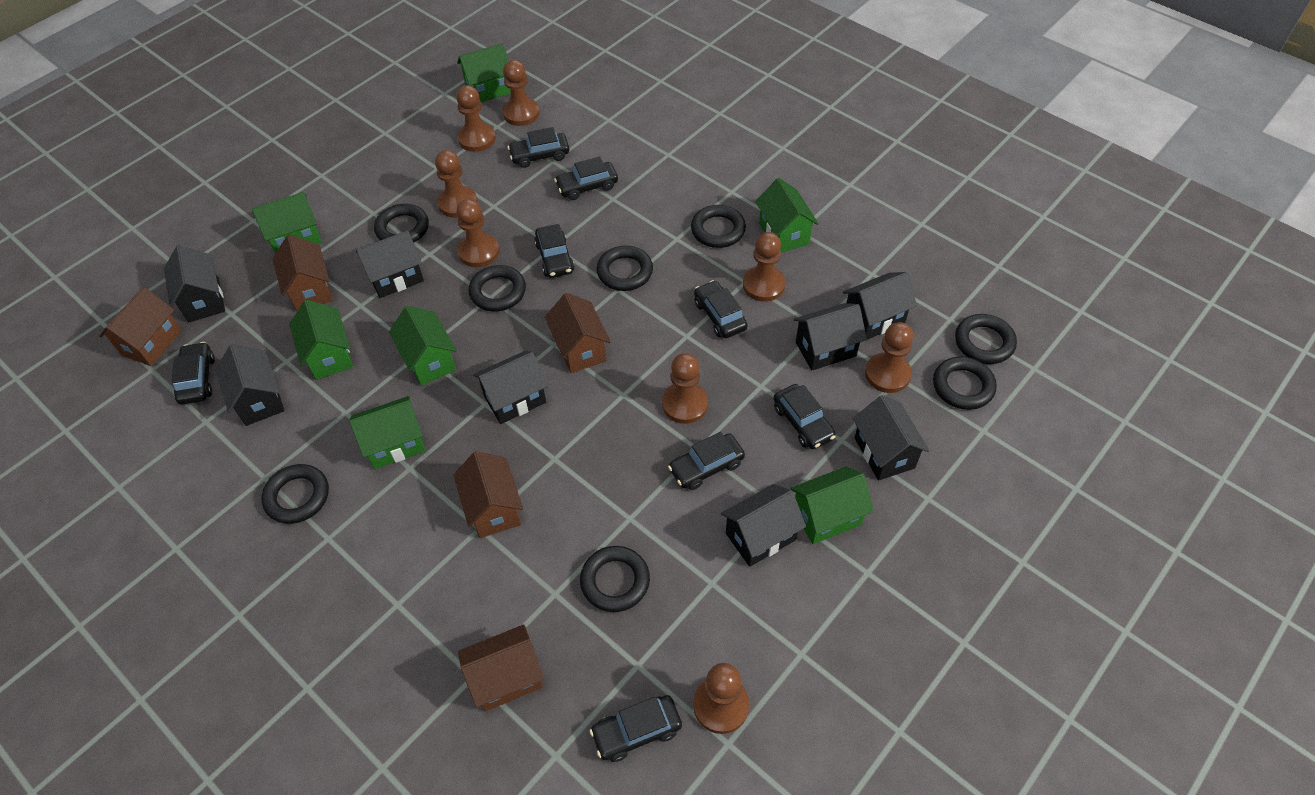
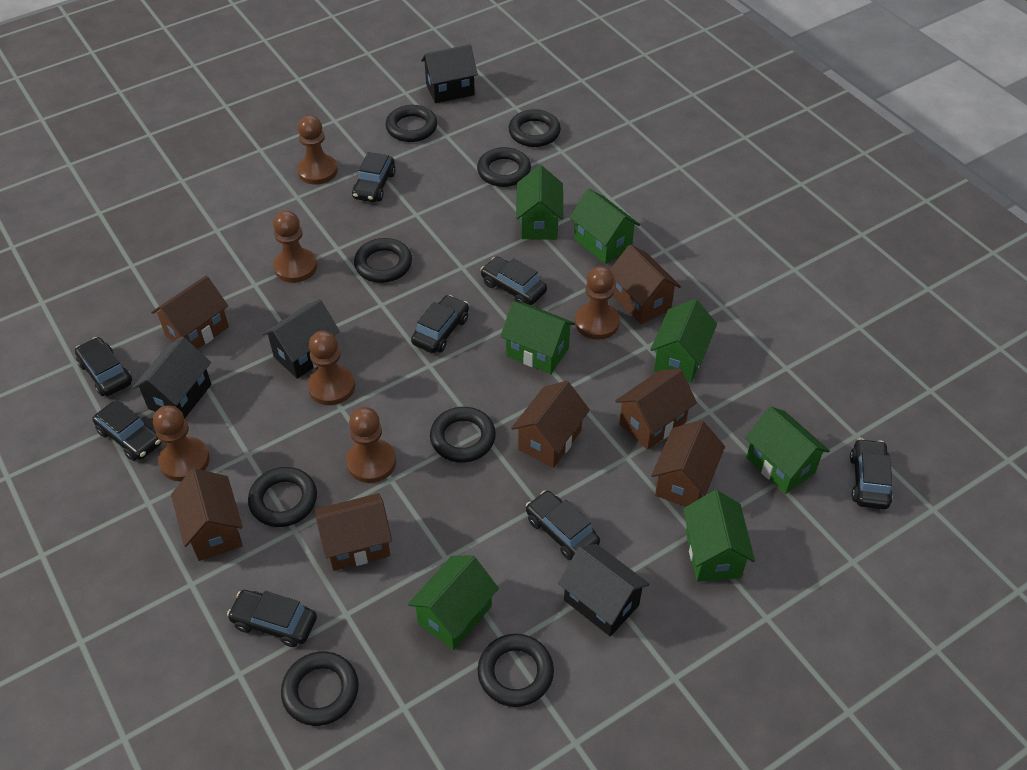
black house: [164,245,225,322] [215,344,285,426] [356,230,424,298] [473,351,548,424] [721,484,806,567] [794,303,867,370] [843,272,917,340] [853,395,929,481] = 8 -> [132,337,212,419] [262,299,340,379] [421,44,478,103] [558,544,650,636] = 4
brown house: [99,287,182,366] [273,235,333,311] [453,451,523,538] [458,625,544,712] [545,293,611,373] = 5 -> [151,275,229,349] [171,468,243,561] [315,493,392,571] [511,381,590,468] [610,244,681,324] [615,369,697,450] [651,420,725,507] = 7
brown pawn: [435,150,478,218] [456,85,496,152] [456,199,499,267] [503,60,540,126] [662,353,708,424] [693,663,749,734] [743,232,786,302] [865,322,914,393] = 8 -> [153,406,210,481] [273,211,317,283] [297,115,338,185] [307,331,355,405] [346,407,396,483] [575,266,620,340] = 6

